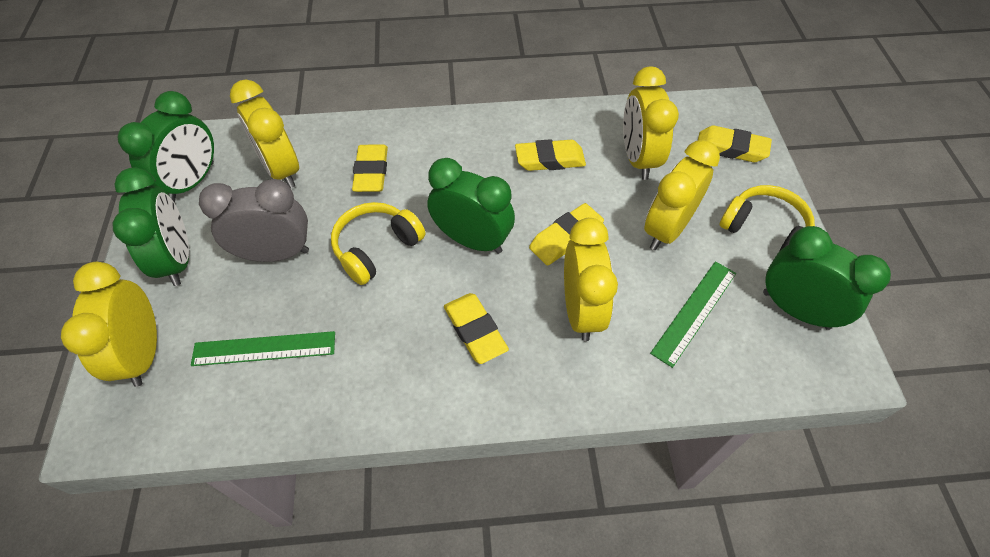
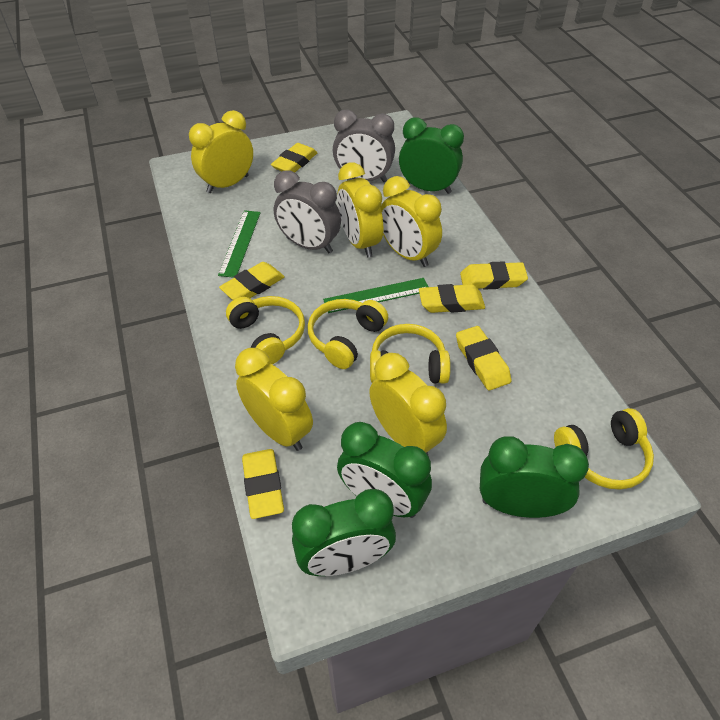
grey clock: [199,179,309,262] = 1 -> [274,170,341,253] [333,110,395,182] = 2
yellow eraser: [352,144,388,192] [444,293,509,364] [515,139,586,171] [529,203,604,266] [698,125,772,162] = 5 -> [219,262,285,300] [242,449,284,519] [271,143,318,173] [419,284,485,313] [456,326,511,391] [460,261,528,290] = 6
yellow headphones: [331,202,425,285] [720,185,815,250] = 2 -> [226,296,305,364] [308,299,388,369] [370,324,451,384] [554,408,654,490] = 4

